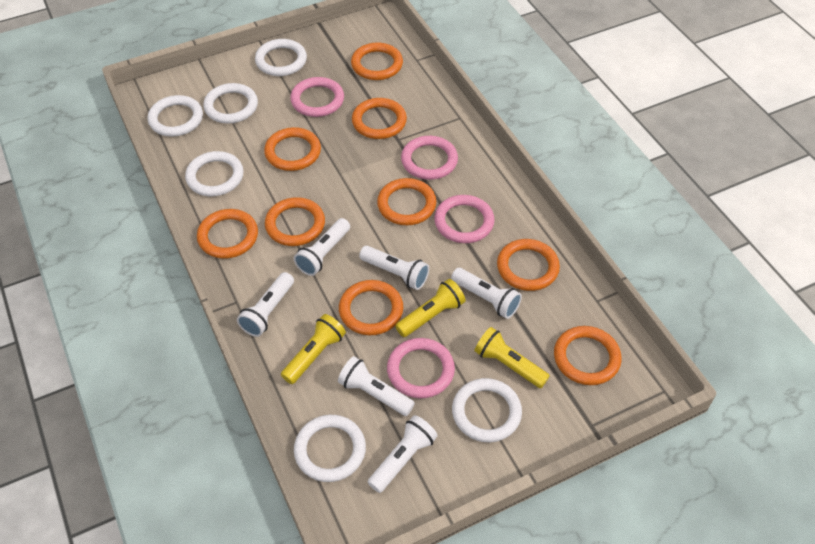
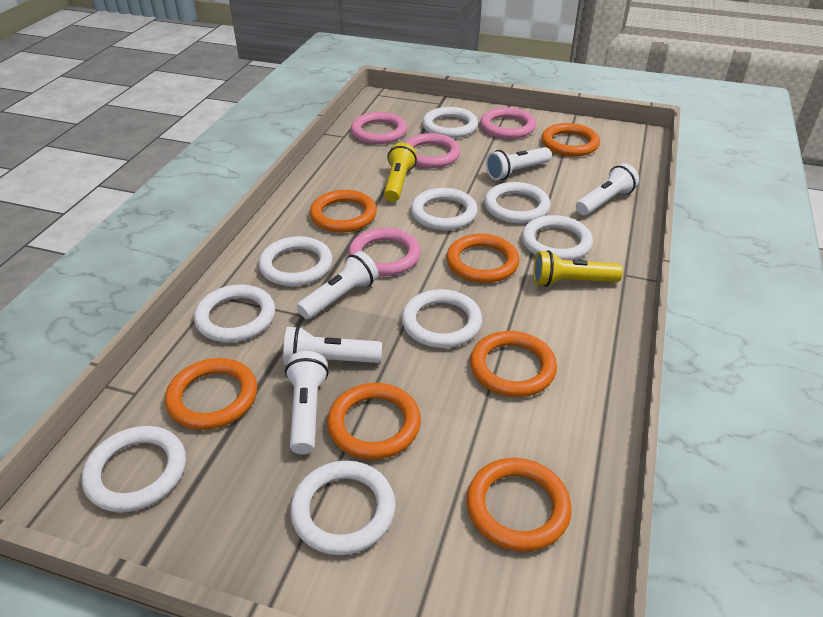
orange ring: [197,209,258,259] [264,127,321,171] [265,197,325,246] [339,280,403,335] [351,43,403,80] [352,98,407,139] [377,178,437,225] [497,239,560,291] [554,326,622,385] = 9 -> [165,358,257,430] [310,190,377,233] [327,383,421,460] [446,234,520,283] [467,458,572,552] [470,331,557,397] [541,123,600,157] = 7
white flashlight: [237,272,294,337] [294,218,350,276] [338,356,415,416] [359,246,429,290] [368,415,438,493] [451,268,522,319] = 6 -> [283,326,382,365] [285,351,328,454] [297,251,379,319] [486,147,552,180] [576,163,639,215] = 5
white ring: [148,95,203,136] [185,151,244,196] [203,83,258,124] [255,39,307,76] [294,415,366,482] [452,378,522,442] = 6 -> [82,426,186,512] [194,284,275,342] [259,236,332,286] [290,461,395,555] [402,289,482,348] [411,188,478,230] [422,107,478,138] [484,182,550,224] [522,215,593,260] = 9
yellow flashlight: [281,314,346,384] [395,279,466,337] [474,327,550,388] = 3 -> [384,143,417,202] [533,250,623,287] = 2

